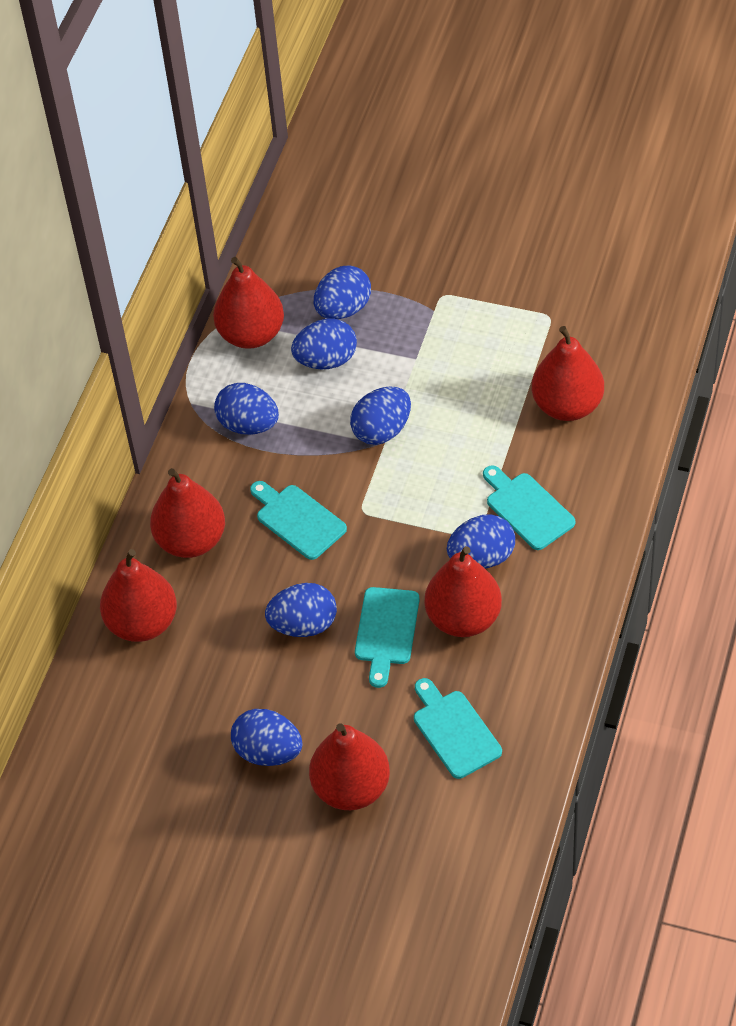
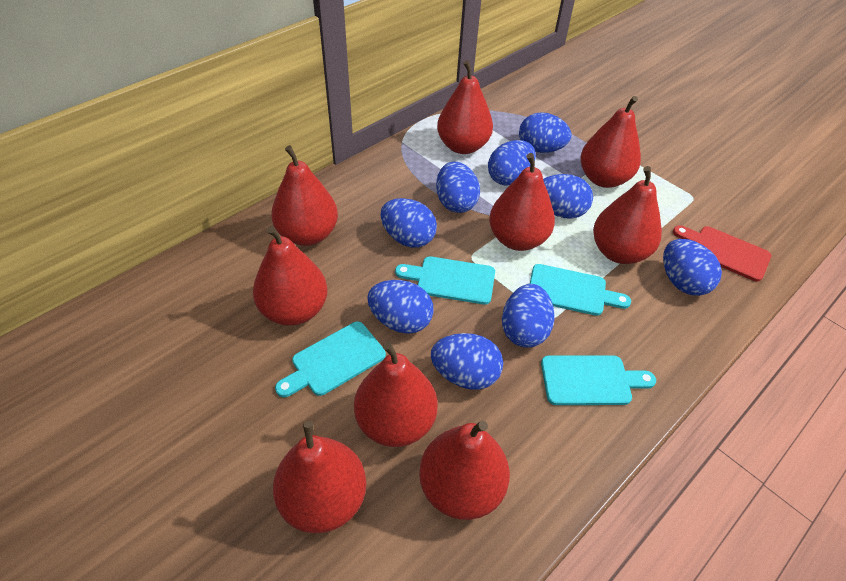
blue egg: [214,383,279,435] [231,709,302,766] [265,583,337,637] [291,319,357,369] [314,265,371,319] [350,386,411,445] [447,514,515,569] = 7 -> [367,280,434,334] [381,198,437,248] [431,333,503,390] [436,162,480,213] [488,140,536,186] [502,284,555,348] [519,112,571,153] [543,174,593,219] [663,239,722,296] = 9
red cutting board: none = 0 -> [673,225,771,282] = 1
red pear: [100,549,177,642] [150,468,225,558] [213,257,284,349] [309,723,390,810] [425,546,502,637] [532,326,604,421] = 6 -> [253,226,327,326] [271,145,338,246] [273,421,366,533] [354,342,437,447] [419,420,510,520] [437,60,493,154] [489,153,555,251] [580,96,641,188] [593,166,662,264] = 9

